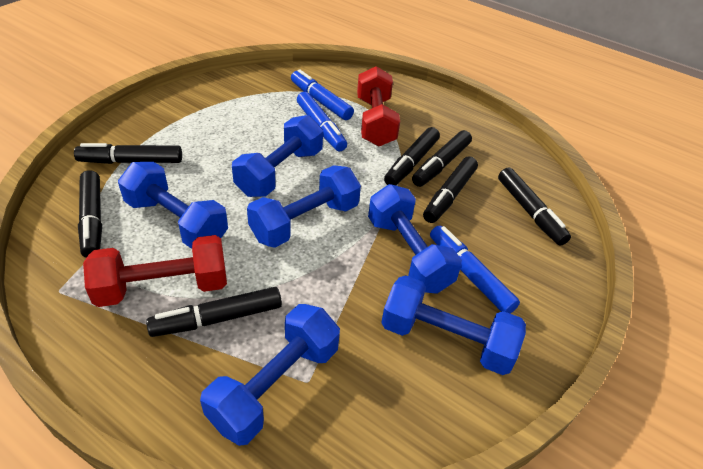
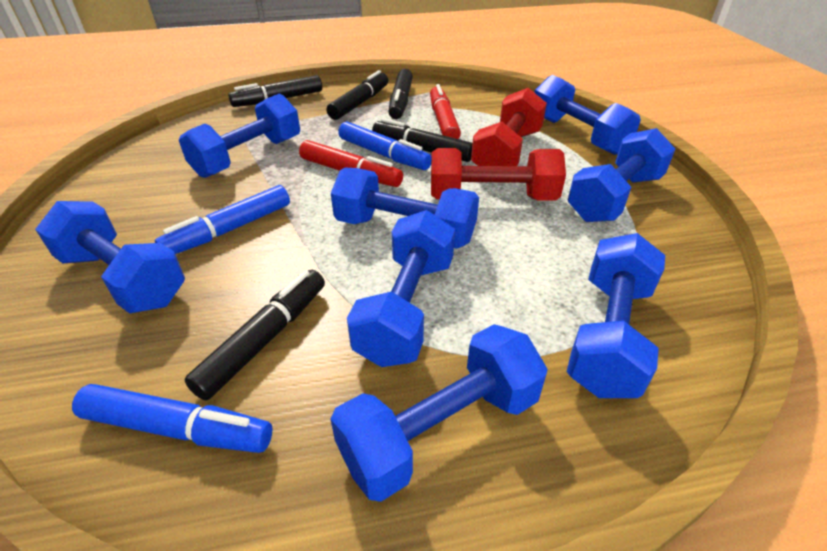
black marker: [74,143,182,164] [78,170,102,258] [146,287,282,337] [384,127,440,186] [412,130,472,187] [423,156,478,223] [498,167,571,246] = 7 -> [185,270,325,401] [228,75,322,107] [327,70,388,120] [372,118,472,162] [389,69,413,119] = 5
blue dumbbell: [118,162,228,249] [200,304,340,446] [232,115,323,197] [247,165,361,248] [368,184,462,294] [381,275,526,375] = 6 -> [35,201,185,314] [179,94,300,178] [330,324,548,502] [331,168,479,249] [347,210,455,367] [534,75,641,155] [567,233,665,398] [568,128,675,222] = 8
red marker: none = 0 -> [299,140,403,187] [430,84,461,139] = 2

